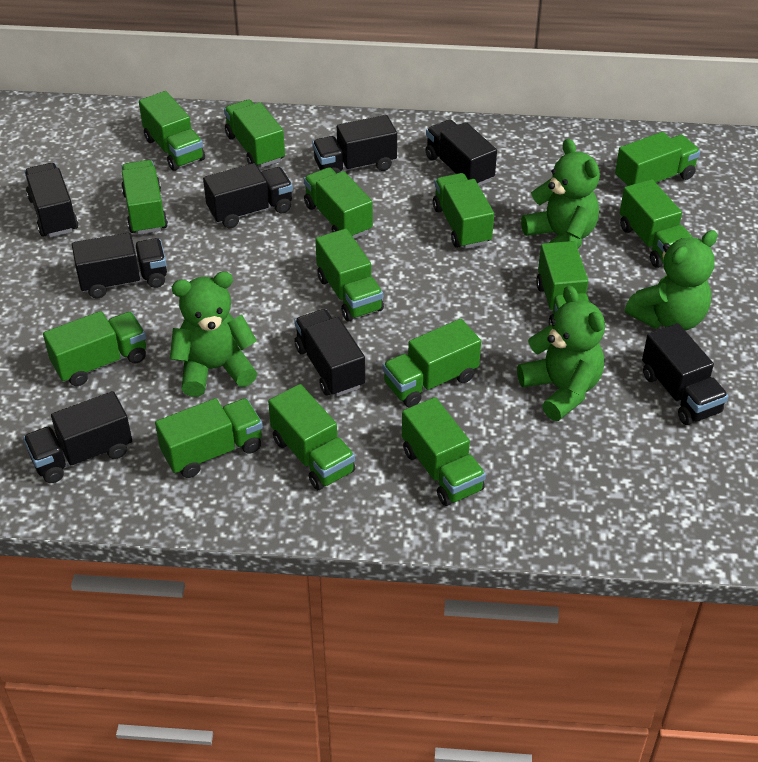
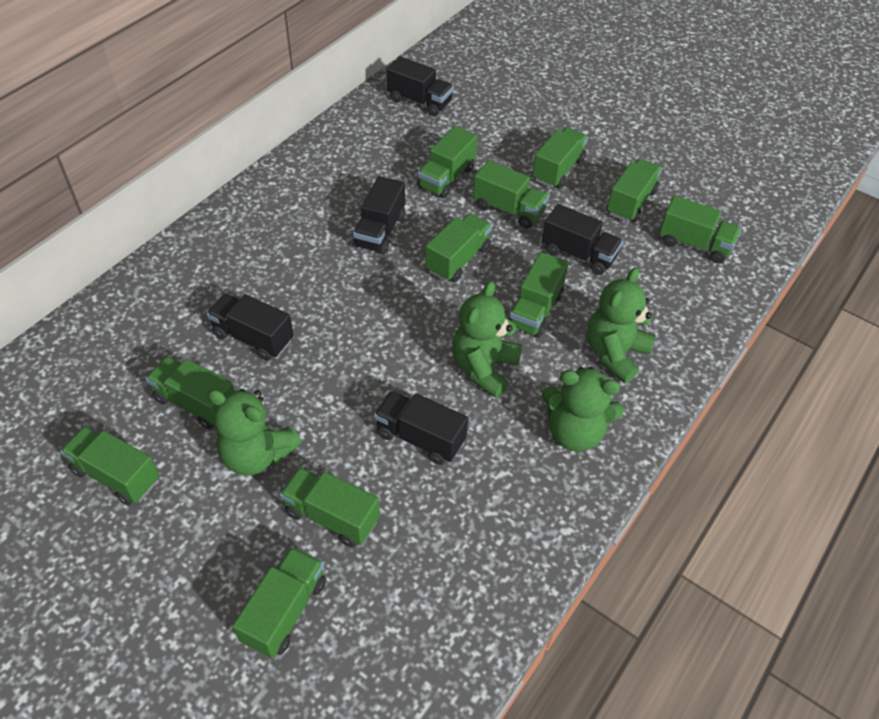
black truck: [23,391,132,483] [24,163,78,237] [72,233,167,298] [203,163,293,228] [294,309,365,397] [312,115,397,173] [425,119,497,186] [642,323,729,425] = 8 -> [207,294,294,361] [353,176,405,254] [374,391,468,465] [387,56,454,117] [542,204,623,275] = 5
green truck: [43,311,146,386] [121,160,168,235] [139,91,205,171] [155,398,263,478] [224,100,285,168] [268,384,355,490] [304,167,373,239] [315,229,384,321] [383,319,481,407] [402,397,486,506] [433,173,494,249] [536,241,590,325] [615,132,700,187] [620,179,692,268] = 14 -> [60,426,159,505] [146,356,235,429] [233,547,326,659] [280,467,380,547] [418,126,477,198] [425,213,492,282] [473,160,549,229] [508,252,569,338] [532,127,588,188] [606,158,662,222] [659,196,741,264] = 11

